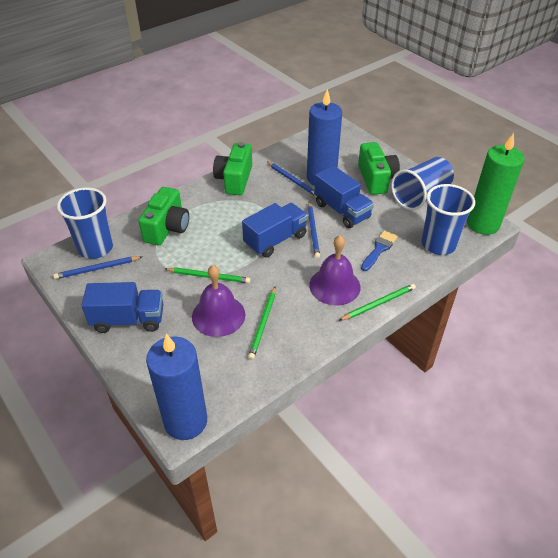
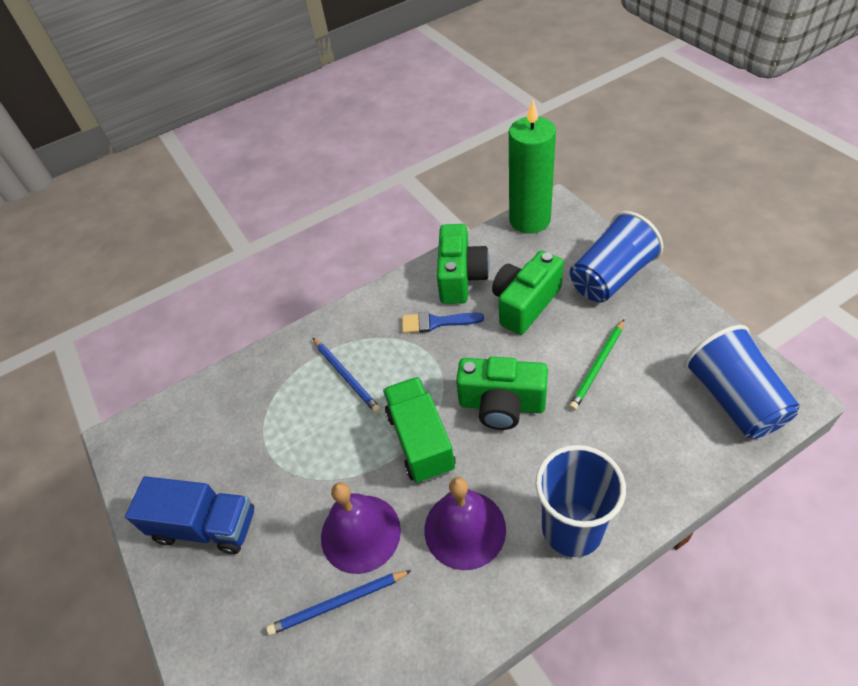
blue candle: [146,334,207,440] [307,89,342,186] = 2 -> none = 0
blue pencil: [53,256,142,279] [266,161,317,197] [308,202,320,258] = 3 -> [266,570,412,635] [313,338,381,413] = 2
blue truck: [81,282,164,333] [242,203,308,258] [314,166,374,228] = 3 -> [125,476,254,554] = 1
green pencil: [165,267,251,283] [248,287,276,360] [339,284,416,321] = 3 -> [569,320,624,411] = 1
green truck: none = 0 -> [383,377,455,483] = 1

